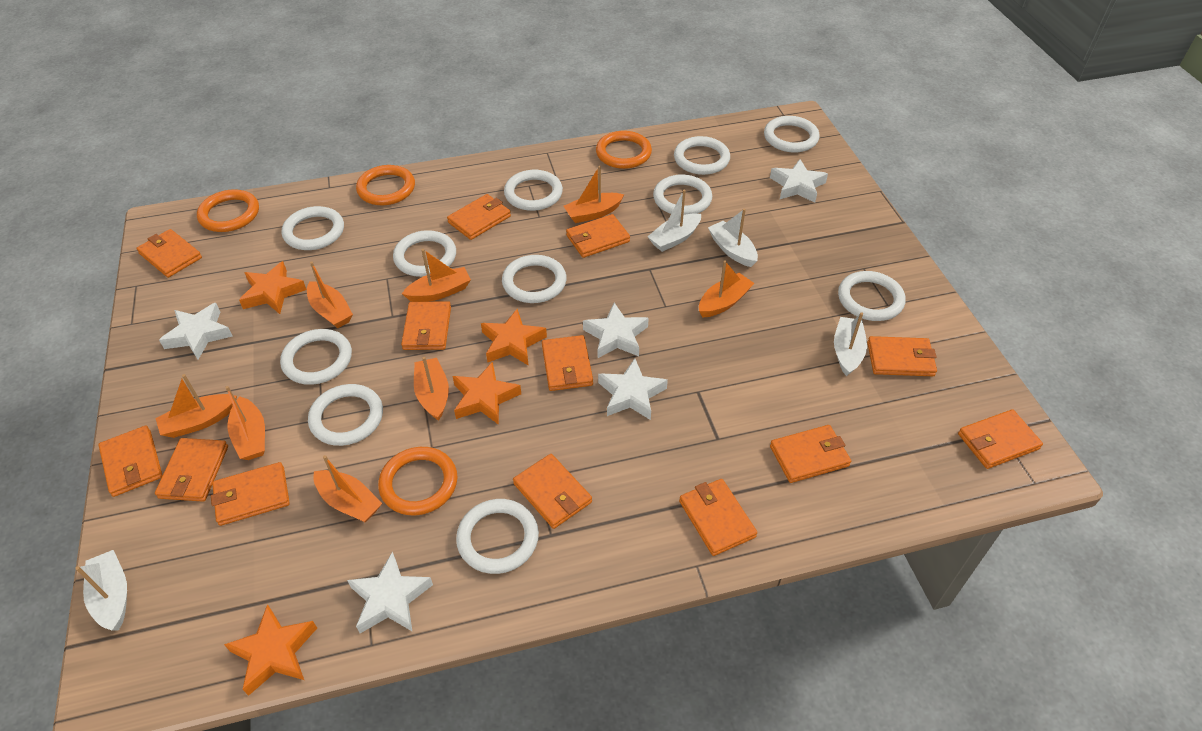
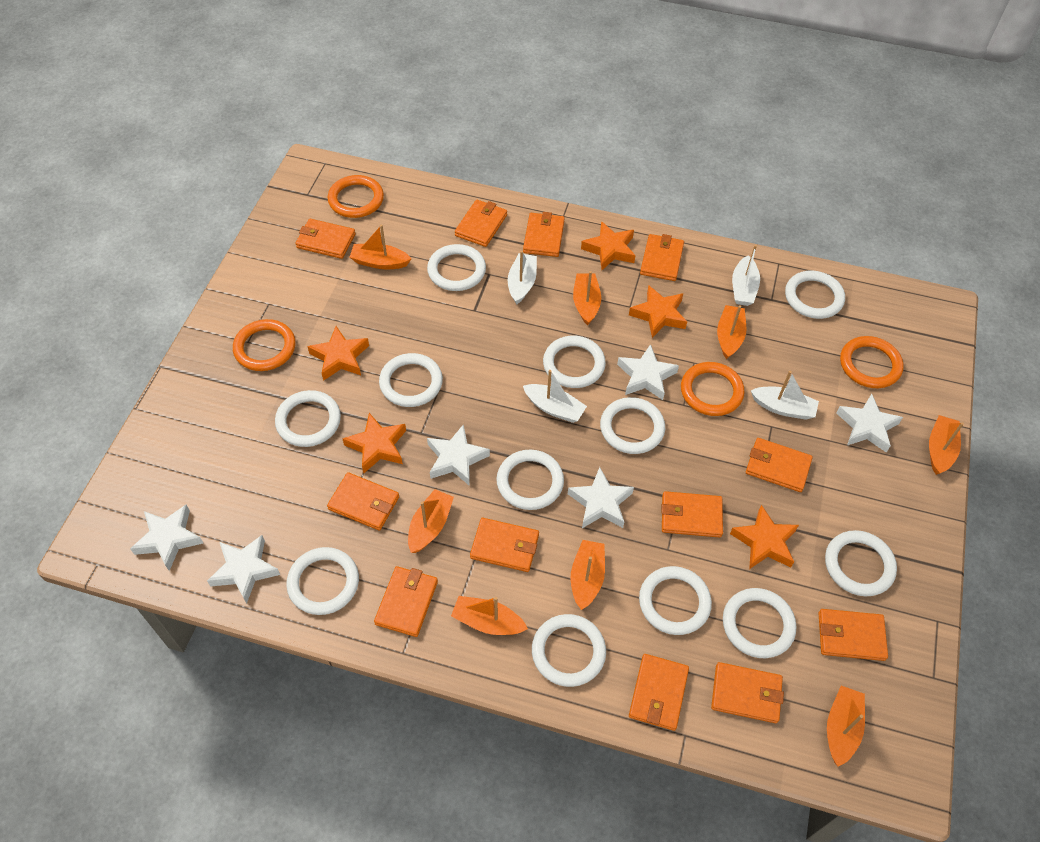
orange star: [224,604,317,696] [239,261,307,314] [453,362,521,425] [481,309,547,366] = 4 -> [307,326,369,381] [342,413,406,473] [581,221,636,270] [629,285,687,338] [730,505,799,569] = 5
orange wallet: [98,426,163,497] [136,229,202,278] [155,438,228,502] [211,462,290,526] [401,301,451,350] [447,194,511,240] [513,454,592,529] [542,335,593,391] [566,214,630,258] [679,479,757,556] [770,425,851,483] [867,336,937,376] [958,409,1043,469] = 13 -> [295,219,356,259] [327,472,399,531] [374,566,438,637] [455,199,507,247] [470,518,539,572] [523,212,565,257] [629,654,689,731] [640,234,684,281] [661,491,723,537] [711,662,784,723] [746,438,813,492] [818,609,888,661] = 12
white ring: [280,329,352,385] [282,206,344,250] [308,384,383,446] [393,230,456,277] [456,499,539,574] [502,255,567,303] [504,170,563,211] [653,175,712,215] [674,136,730,175] [764,116,819,153] [838,271,906,321] = 11 -> [275,390,341,447] [286,547,359,615] [379,353,443,407] [427,244,486,291] [496,450,564,510] [532,614,606,687] [543,336,606,388] [600,397,665,454] [639,566,712,635] [723,588,796,658] [785,271,845,319] [825,530,897,596] = 12
white star: [159,303,232,360] [347,552,433,633] [583,303,649,358] [598,358,668,420] [770,159,828,203] = 5 -> [130,505,203,571] [207,535,280,603] [427,424,490,486] [568,467,634,528] [617,344,679,400] [836,394,903,453] = 6

